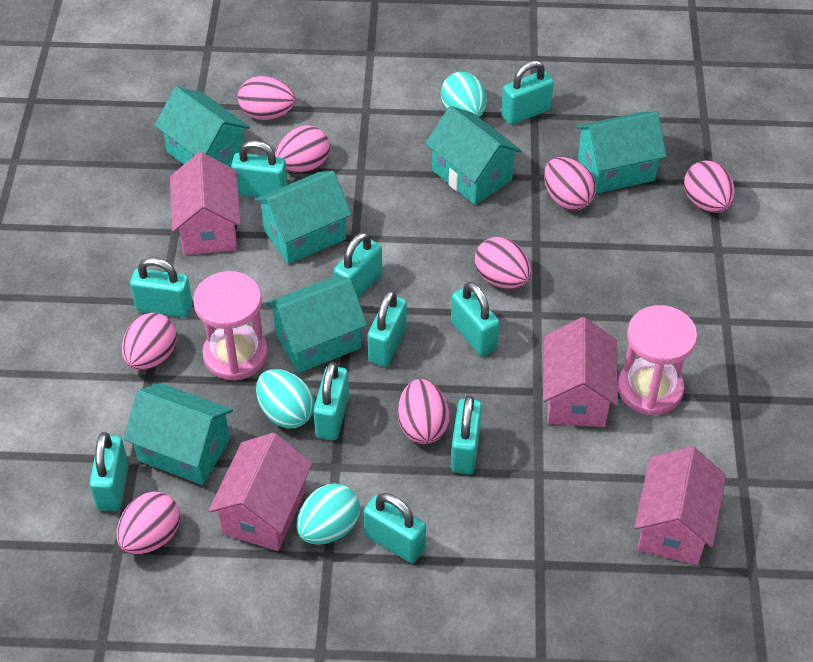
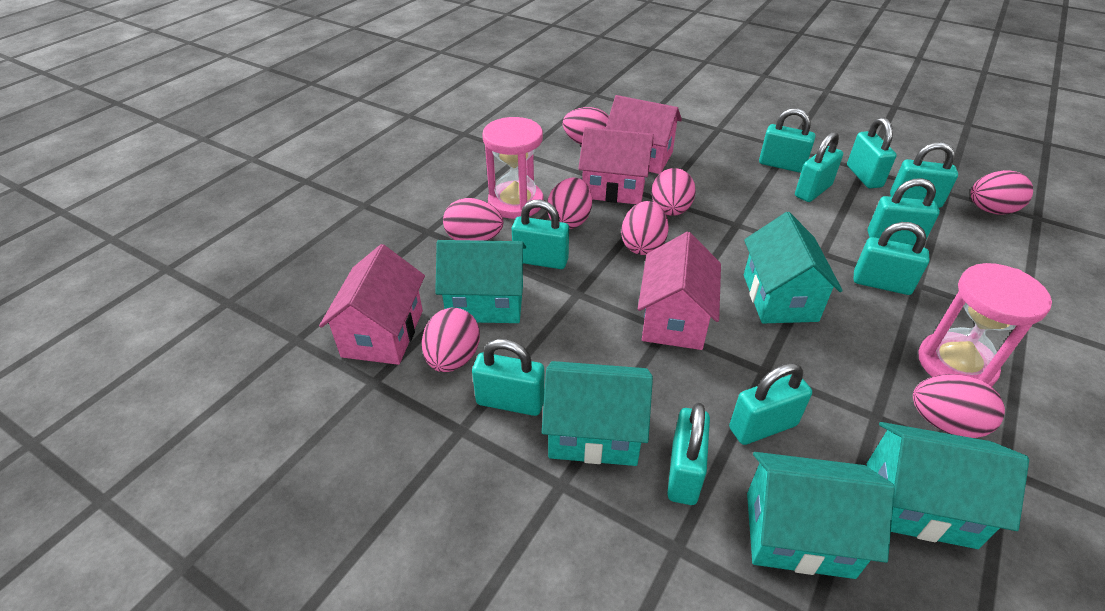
turquoise egg: [256,369,315,429] [297,483,360,545] [441,72,487,117] = 3 -> none = 0
turquoise house: [124,383,233,485] [154,87,250,167] [254,171,352,264] [266,276,367,373] [425,106,522,205] [576,111,667,194] = 6 -> [435,240,526,323] [542,361,653,466] [744,212,843,323] [747,452,895,579] [867,422,1029,549] = 5

